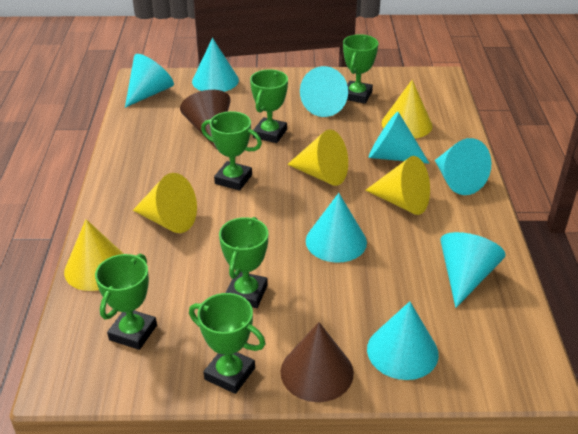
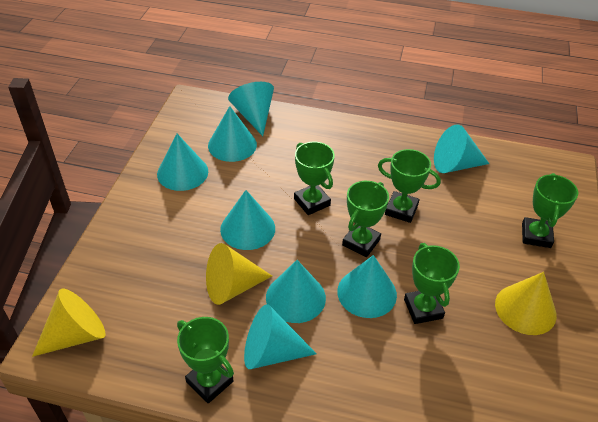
brown cone: [180,90,231,149] [280,322,354,402] = 2 -> none = 0
yellow cone: [64,219,124,291] [133,173,197,233] [287,129,348,186] [366,156,430,215] [382,80,433,138] = 5 -> [32,289,106,357] [206,243,272,305] [495,272,557,335] = 3

